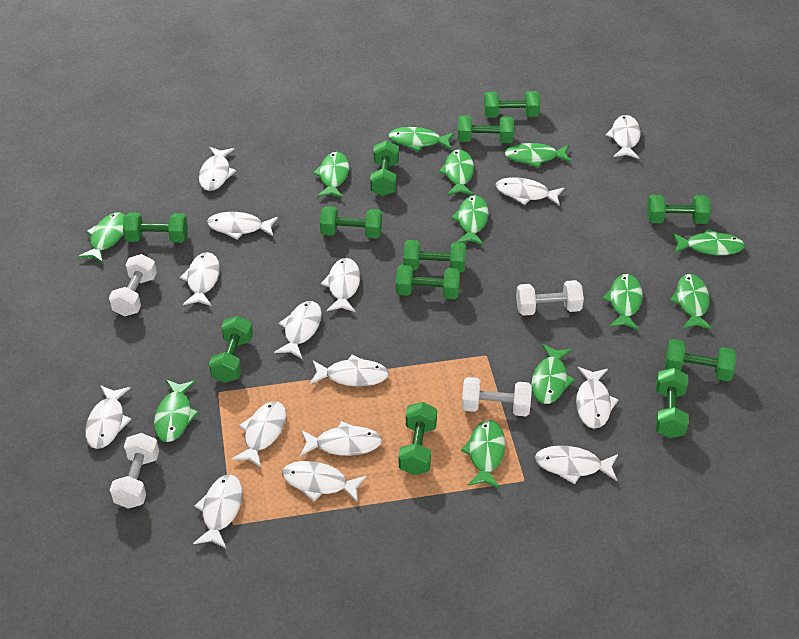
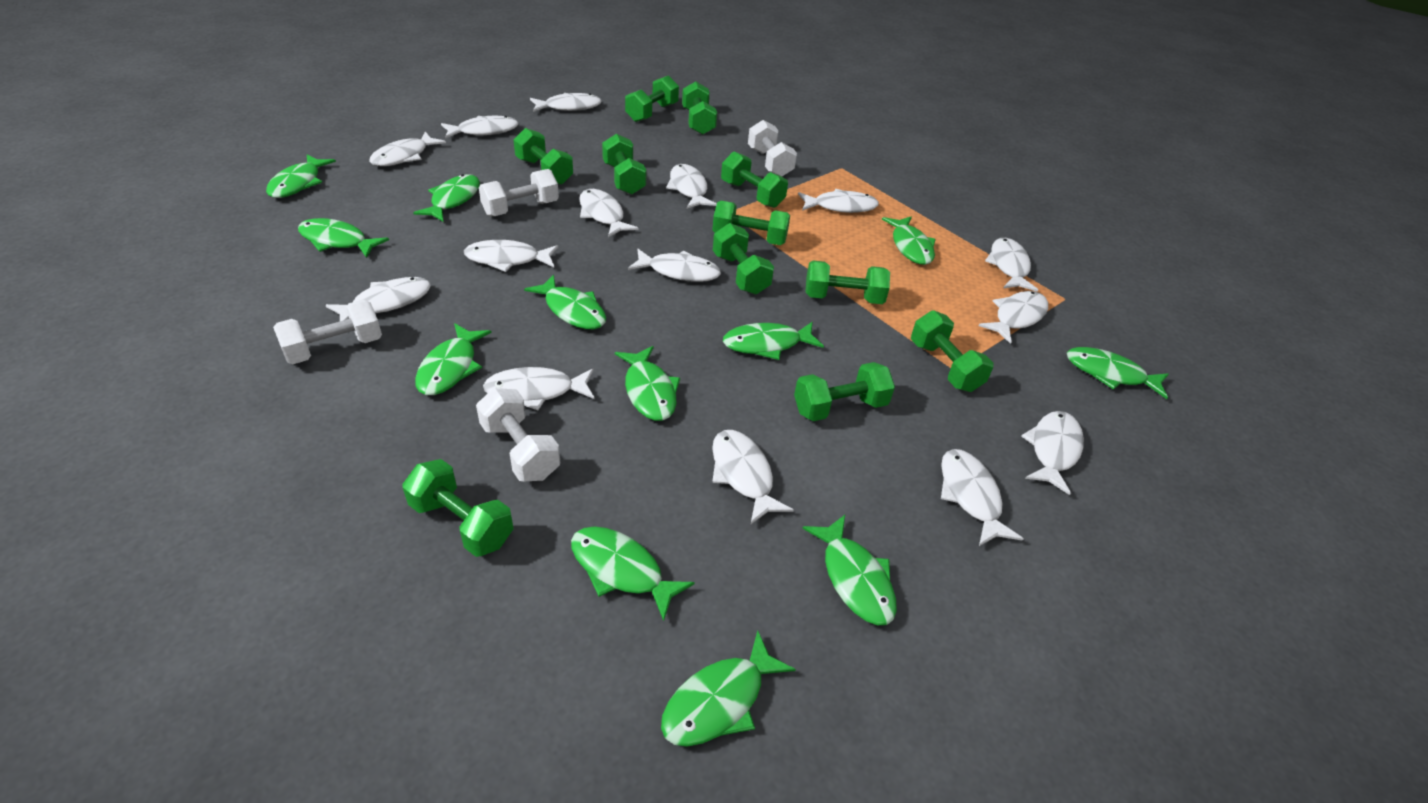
green dumbbell: [123,213,188,243] [209,316,253,383] [320,206,382,239] [370,140,399,196] [396,264,460,299] [399,402,437,475] [403,240,466,273] [458,115,514,143] [484,91,540,118] [647,194,711,224] [655,368,689,438] [665,339,736,381] = 12 -> [402,459,514,557] [513,128,573,185] [602,134,646,195] [625,75,679,122] [682,81,717,135] [712,201,790,245] [713,223,774,294] [721,151,788,208] [794,362,895,421] [805,261,890,304] [911,311,994,392] = 11

